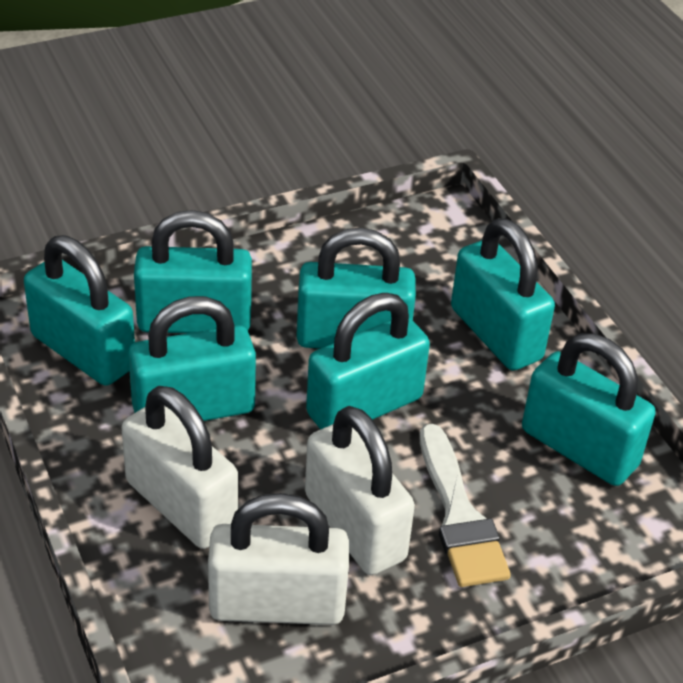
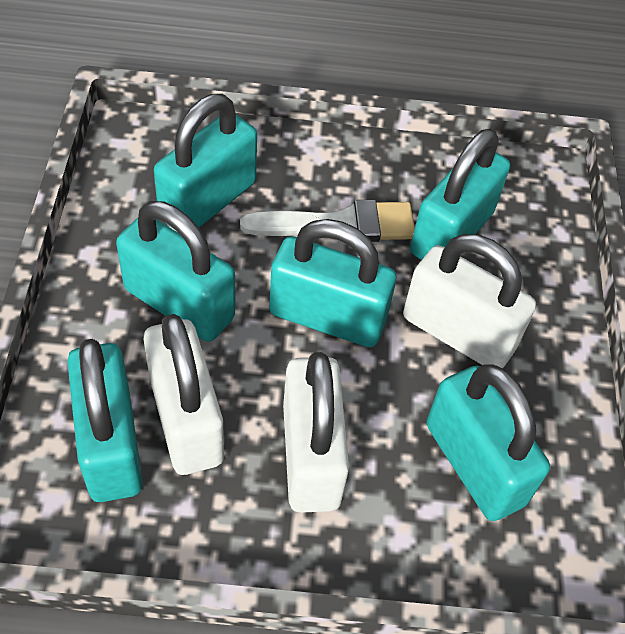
turquoise padlock: [24,235,135,386] [128,296,256,421] [134,210,252,333] [296,228,416,349] [306,293,430,430] [451,218,555,370] [522,334,656,486] = 7 -> [67,339,143,502] [116,201,235,342] [154,94,257,230] [269,219,396,347] [410,129,510,260] [426,365,550,521] = 6

